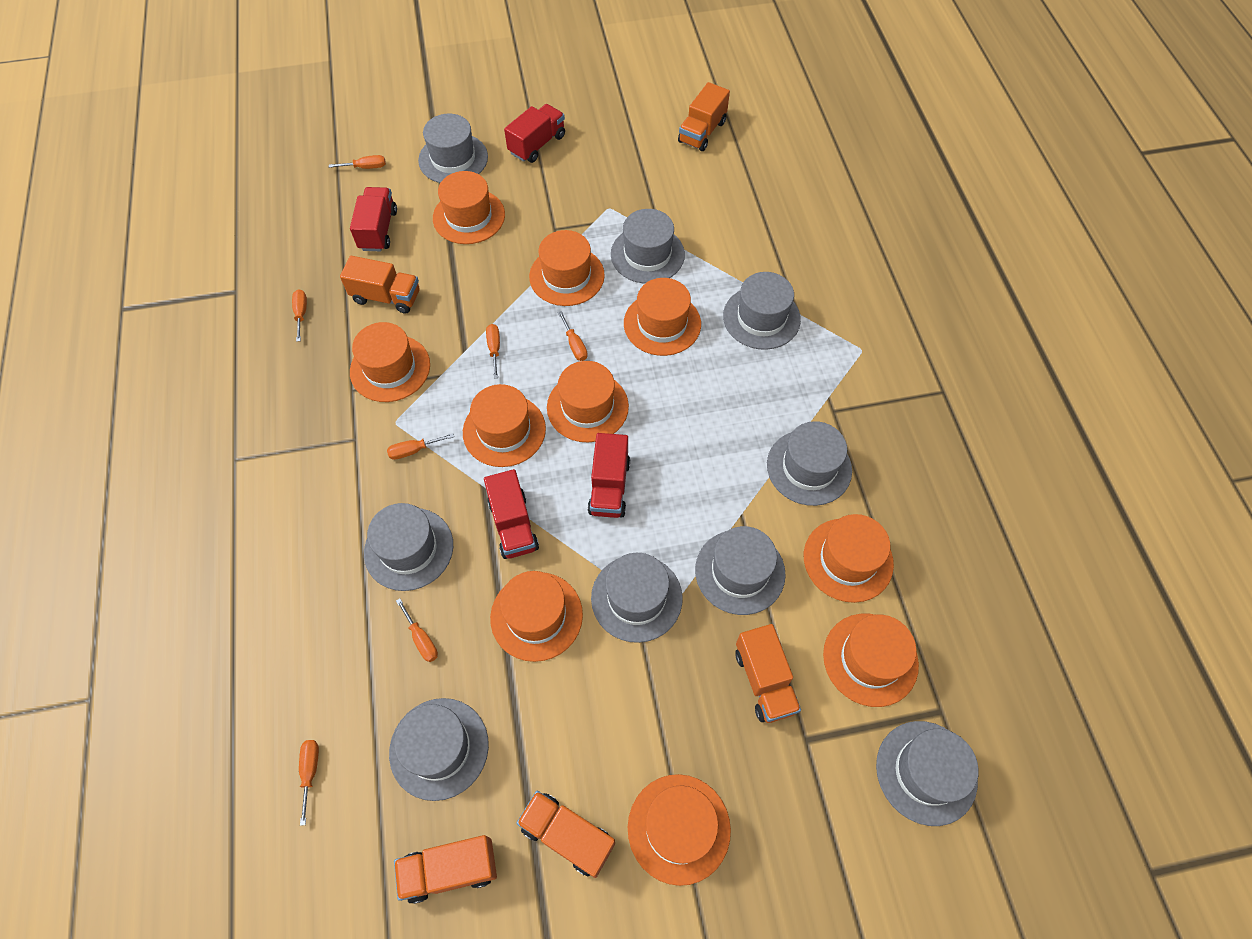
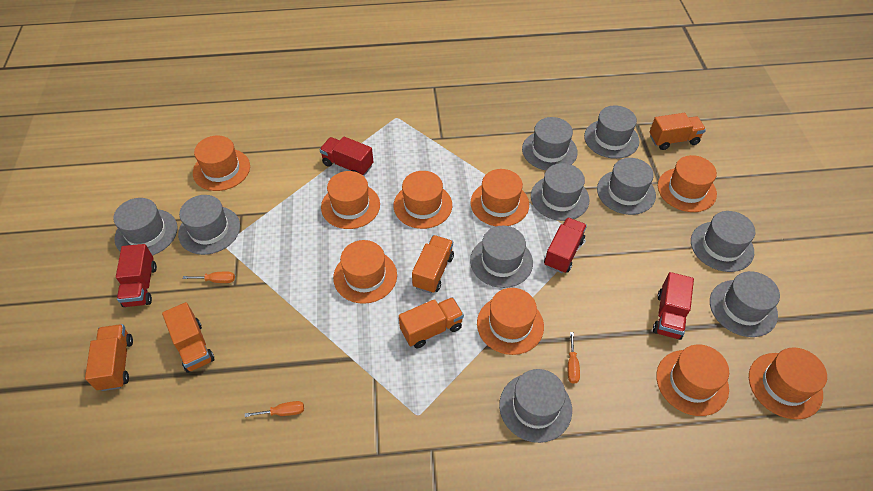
grey hat: [364,503,453,591] [389,698,489,801] [418,114,488,183] [591,553,683,643] [611,209,685,284] [695,526,786,615] [723,272,801,350] [767,421,852,506] [876,721,979,826] = 9 -> [113,198,178,256] [178,195,240,255] [470,226,533,288] [499,369,572,443] [522,117,578,170] [531,163,590,221] [584,105,639,159] [597,158,656,215] [691,211,755,272] [710,271,780,337] = 10
orange hat: [350,322,430,402] [433,171,505,244] [463,384,546,467] [490,571,583,662] [529,230,605,306] [547,361,629,442] [624,278,701,356] [628,774,731,886] [804,514,894,603] [823,614,919,707] = 10 -> [193,136,250,191] [321,171,380,229] [333,240,397,304] [394,171,452,229] [470,169,529,226] [477,288,544,355] [656,344,729,416] [658,155,717,212] [749,348,827,419] = 9
orange screwdriver: [292,289,307,342] [299,740,319,826] [329,155,386,169] [387,433,454,460] [396,598,438,662] [486,324,500,378] [558,311,588,361] = 7 -> [183,272,235,283] [245,401,304,417] [568,332,580,384] = 3

